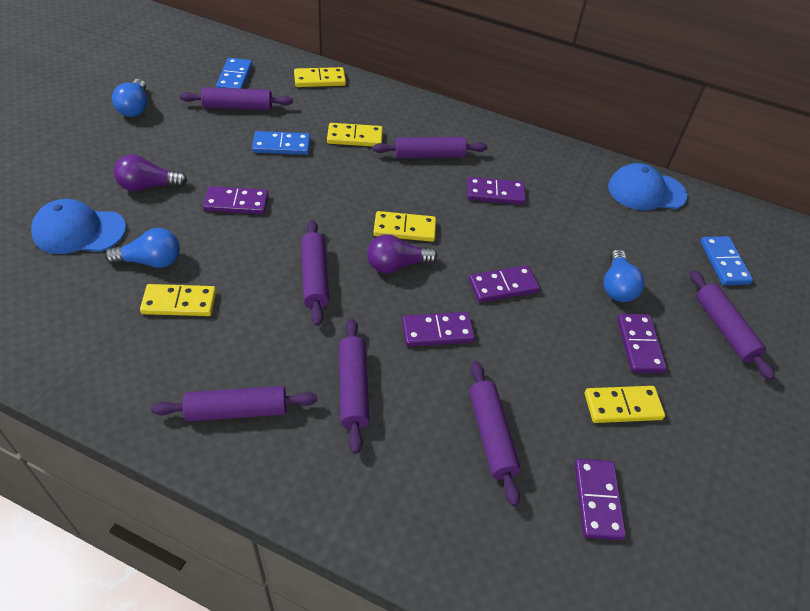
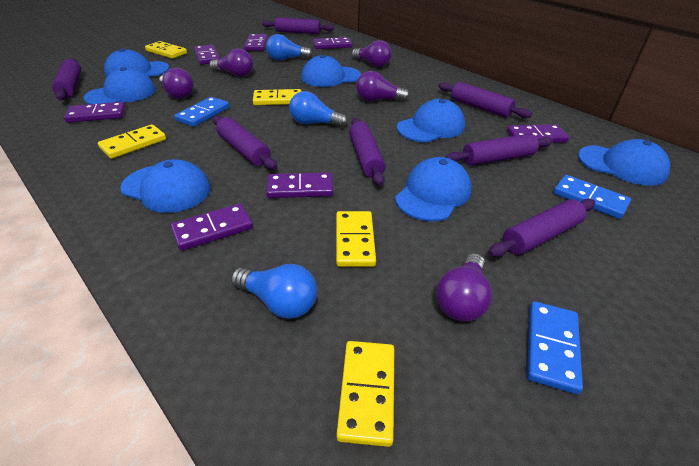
blue cap: [31,199,126,254] [608,163,687,210] = 2 -> [83,67,156,104] [104,49,169,77] [120,159,211,213] [301,55,361,87] [395,157,471,221] [397,99,465,142] [578,139,670,186] = 7
purple domino: [203,186,269,214] [402,312,475,347] [467,177,526,205] [469,265,540,302] [575,459,626,540] [617,314,667,373] = 6 -> [64,102,126,123] [171,204,253,251] [194,45,220,64] [244,34,268,51] [266,172,333,198] [313,37,352,49] [507,124,569,143] = 7
purple light bulb: [114,154,187,191] [367,234,437,273] = 2 -> [159,68,194,99] [209,48,253,77] [352,40,392,67] [356,71,410,101] [436,253,492,322] = 5

